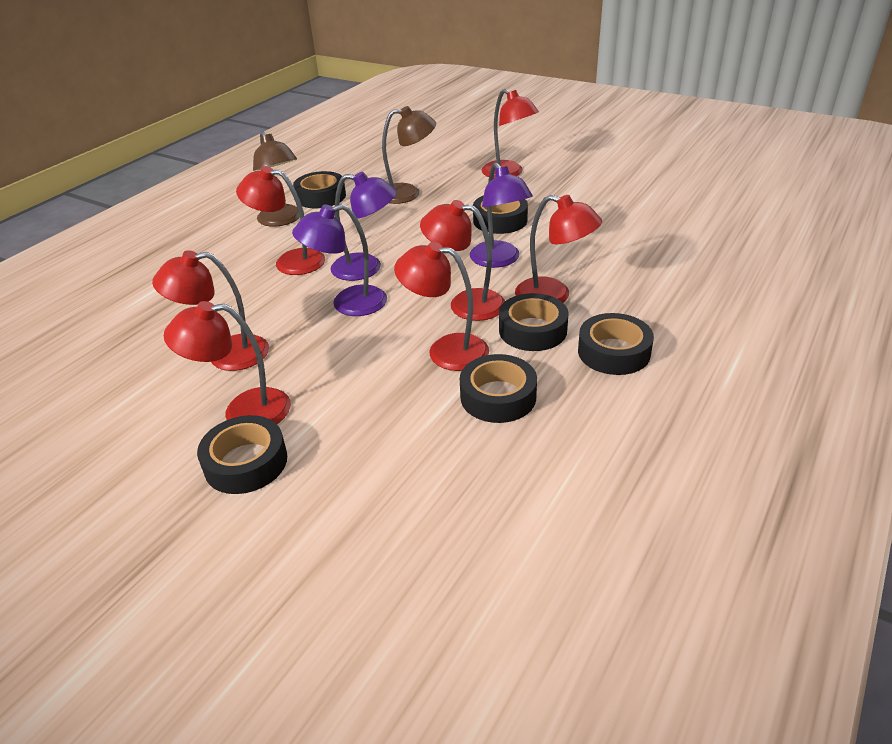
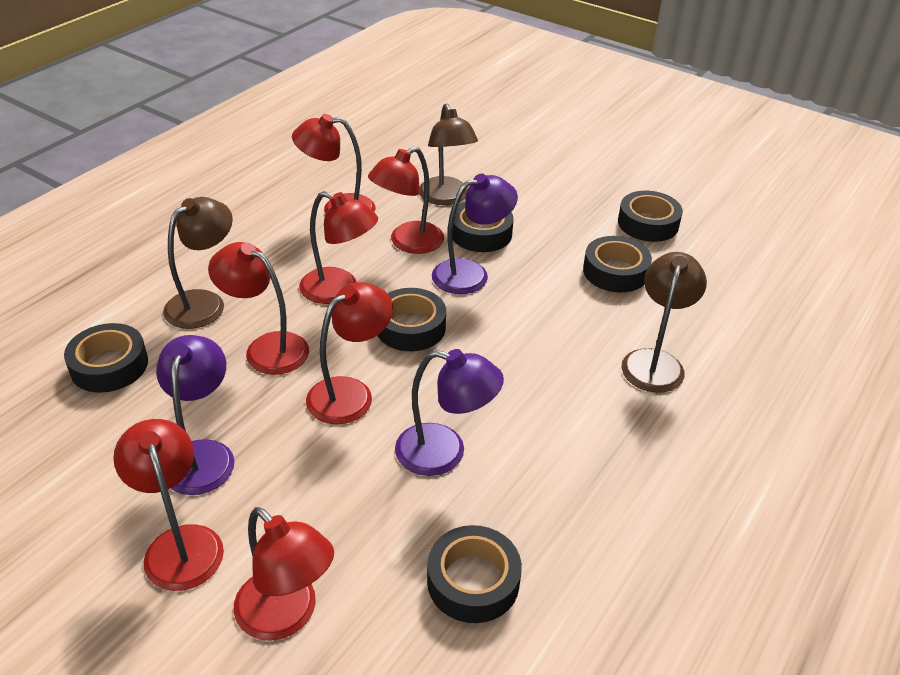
brown lamp: [253,131,300,227] [382,106,436,204] = 2 -> [163,197,233,329] [419,103,478,205] [621,252,707,393] = 3

